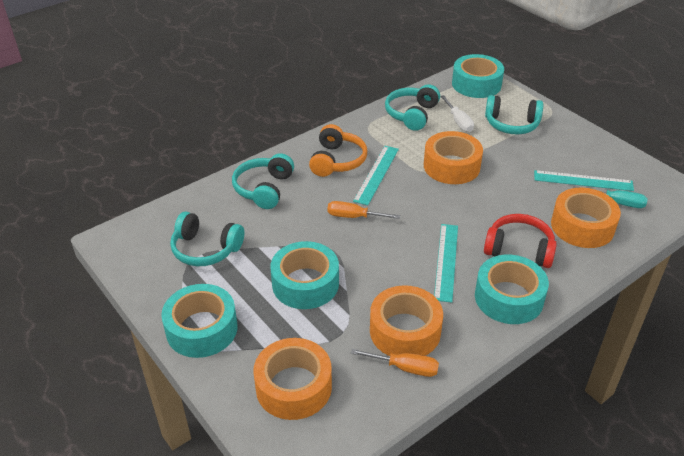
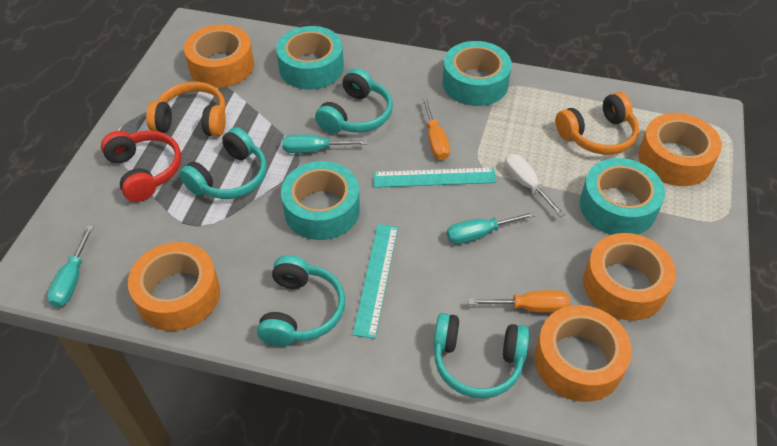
orange headphones: [309,124,367,177] = 1 -> [146,82,226,137] [556,92,639,155] = 2
orange tape: [253,338,332,420] [370,285,443,356] [424,131,483,184] [551,188,621,248] = 4 -> [128,242,220,331] [184,24,254,88] [534,305,632,402] [583,233,676,321] [638,113,722,186] = 5
turquoise ruler: [353,146,399,205] [434,224,458,303] [534,170,634,191] = 3 -> [353,224,398,339] [373,167,496,188] = 2
turquoise screwdriver: [573,186,648,208] = 1 -> [47,225,94,307] [282,134,368,153] [447,212,535,244] = 3

